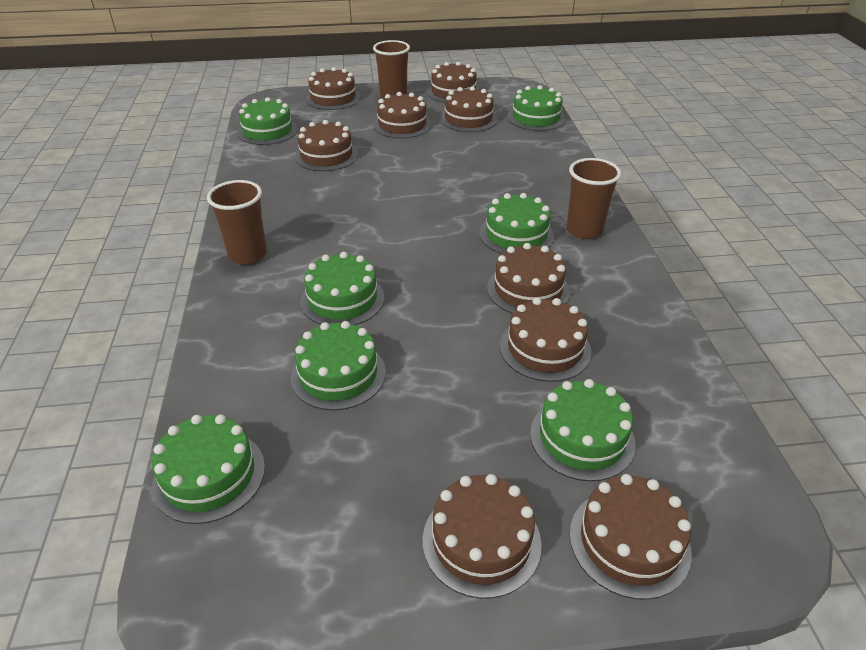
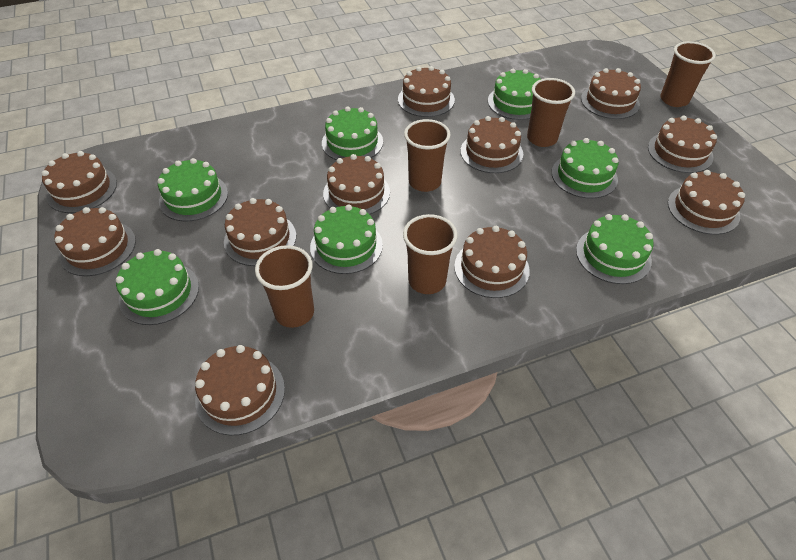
brown cake: [295,120,358,171] [306,67,360,110] [373,92,431,138] [423,474,542,599] [427,62,480,103] [440,86,497,132] [487,243,570,314] [500,298,591,382] [570,474,692,600] = 9 -> [41,151,117,213] [54,207,136,276] [195,345,285,435] [224,198,296,266] [323,154,390,215] [398,66,455,117] [454,226,530,298] [461,116,523,173] [581,68,641,119] [648,115,717,173] [668,170,745,235] = 11
brown cup: [207,180,267,265] [373,40,410,99] [566,158,621,239] = 3 -> [255,245,314,328] [403,214,457,294] [404,119,451,192] [527,78,575,147] [660,41,716,107] = 5

